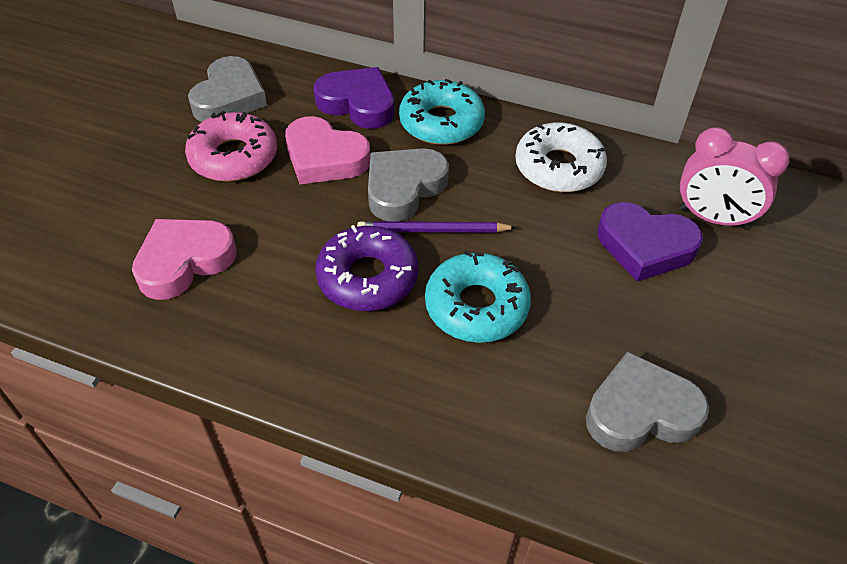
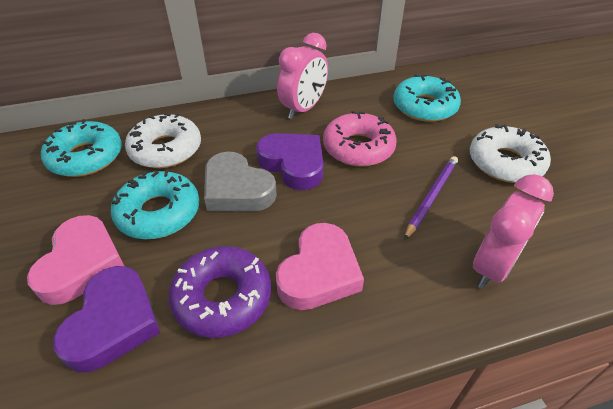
grey heart: [188,56,267,122] [368,148,449,221] [586,351,709,452] = 3 -> [204,151,277,211] = 1
pink clock: [679,127,789,229] = 1 -> [277,33,328,119] [473,174,554,289] = 2
turquoise donut: [399,79,485,145] [425,250,531,343] = 2 -> [41,119,122,177] [111,170,199,239] [393,74,461,122] = 3
white donut: [515,122,607,192] = 1 -> [125,113,201,168] [470,124,551,183] = 2

